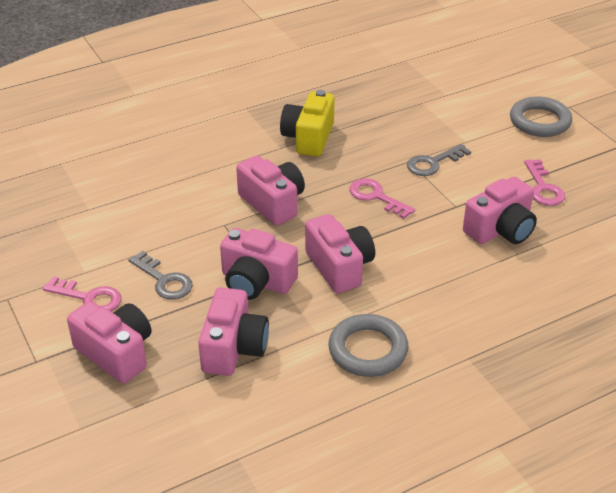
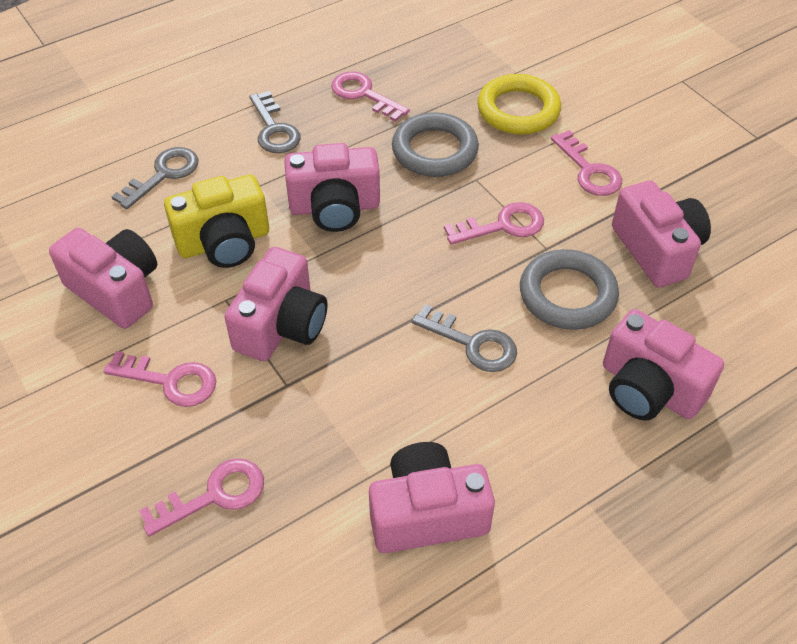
grey key: [128,251,193,300] [407,144,471,176] = 2 -> [111,147,198,209] [249,91,301,153] [411,304,517,372] = 3
pink key: [43,276,122,311] [349,178,415,219] [524,159,565,206] = 3 -> [103,351,216,407] [139,458,264,537] [331,72,410,122] [444,202,544,245] [551,130,622,196] = 5
yellow ring: none = 0 -> [477,74,561,135] = 1

